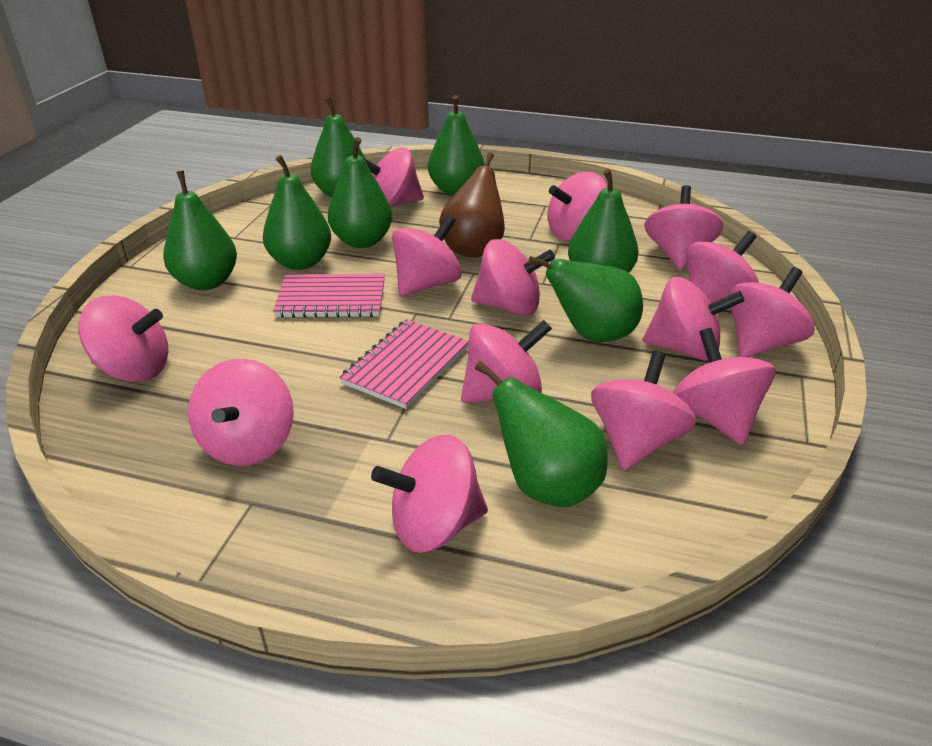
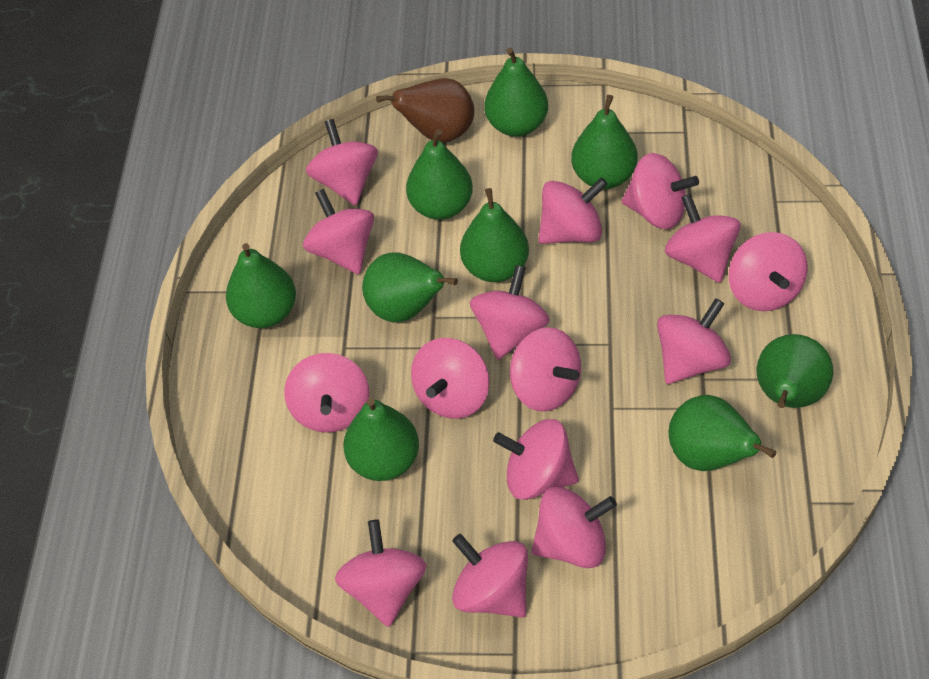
green pear: [163,171,237,290] [263,155,331,270] [311,97,366,198] [328,137,393,248] [428,95,485,195] [475,361,608,507] [528,256,643,342] [568,169,639,273] = 8 -> [226,243,296,328] [343,398,419,481] [362,252,458,322] [406,129,473,220] [460,188,529,282] [485,48,548,137] [571,95,638,189] [669,395,777,471] [756,334,833,408] = 9
pink notebook: [273,274,385,318] [339,319,469,409] = 2 -> none = 0
pink spinning top: [78,296,168,382] [188,359,294,466] [359,147,424,207] [371,435,488,553] [392,215,462,297] [461,320,552,403] [471,239,555,316] [547,172,608,241] [591,350,697,470] [643,277,745,361] [645,185,724,270] [673,328,775,445] [686,231,759,303] [728,267,815,357] = 14 -> [284,353,369,433] [303,189,374,274] [306,119,378,205] [335,520,427,627] [411,338,489,419] [452,534,528,618] [470,265,550,360] [493,419,579,500] [510,327,581,412] [531,486,617,568] [538,177,608,244] [622,153,699,229] [657,298,731,384] [665,194,741,283] [729,232,807,311] = 15

